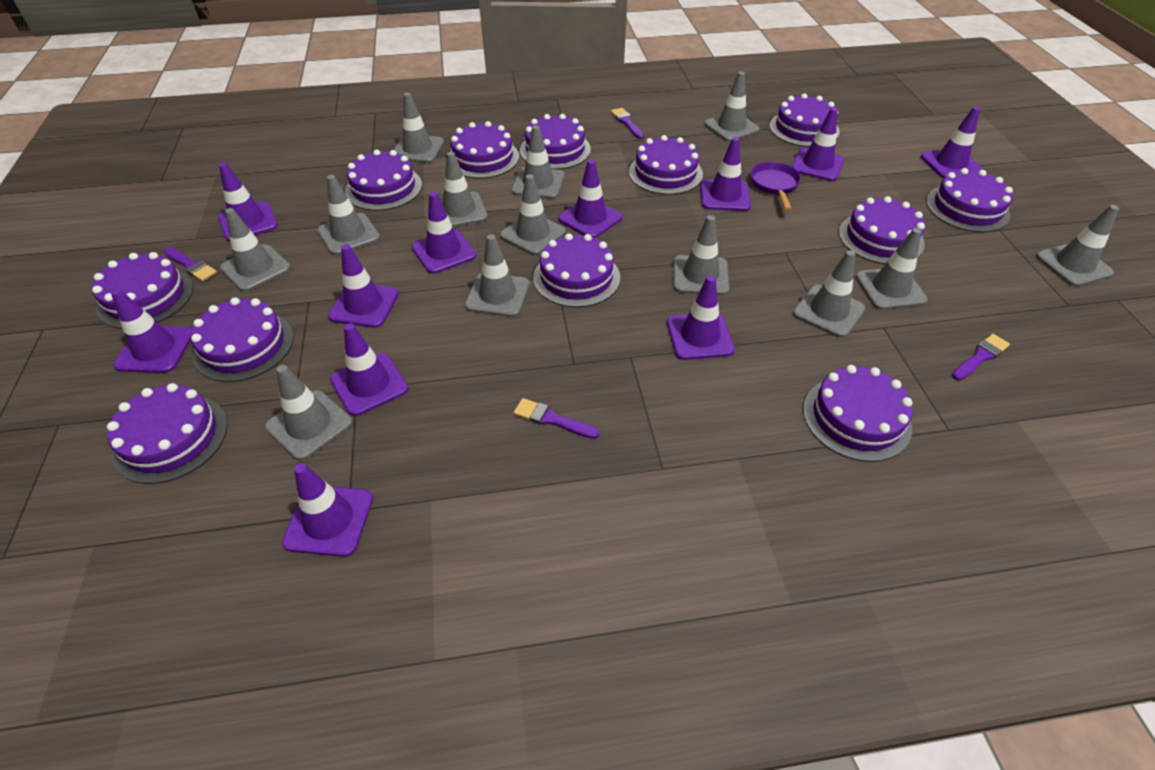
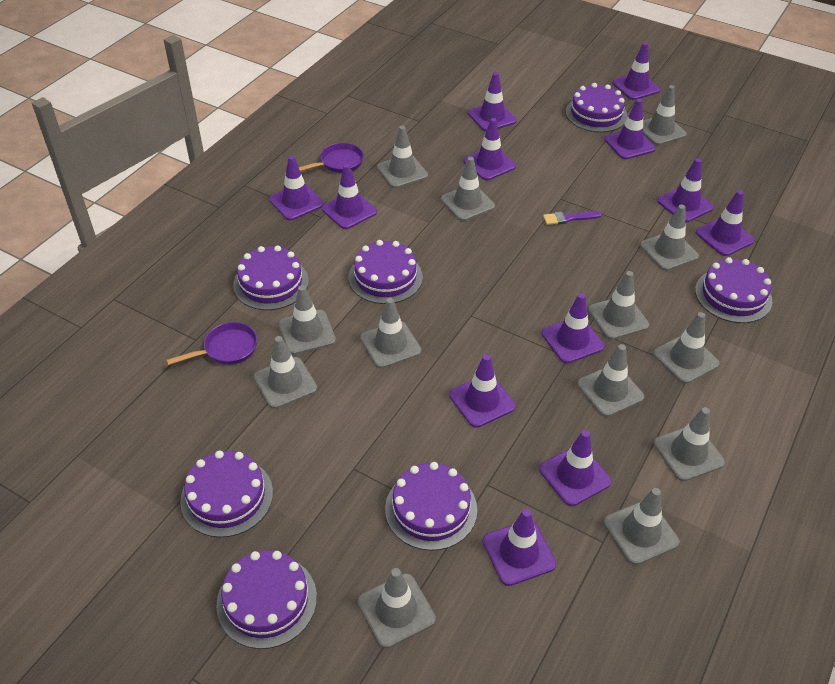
purple brush: [163,247,217,281] [514,398,600,439] [611,108,644,139] [952,334,1010,381] = 4 -> [543,211,602,225] = 1
purple cake: [92,252,193,329] [107,383,228,484] [191,297,293,382] [345,149,422,211] [450,121,519,179] [520,114,591,170] [533,233,620,307] [629,135,703,195] [769,93,840,147] [803,365,913,462] [839,196,925,264] [926,168,1013,232] = 12 -> [180,451,273,537] [216,550,317,649] [233,245,309,310] [349,240,423,304] [385,462,477,551] [566,83,628,132] [695,257,772,323] = 7
purple pan: [750,162,801,211] = 1 -> [166,322,257,365] [299,143,364,173] = 2
purple traffic cone: [111,289,192,373] [218,163,278,242] [282,463,373,557] [328,244,399,328] [330,323,408,416] [411,192,477,274] [558,159,622,238] [667,275,735,360] [700,137,751,211] [792,108,844,181] [921,107,983,178] = 11 -> [269,156,324,220] [322,164,377,229] [449,354,516,428] [464,118,516,180] [468,72,517,131] [483,509,556,586] [539,430,612,506] [542,293,604,363] [604,99,656,159] [612,42,660,100] [657,158,714,223] [696,190,755,256] = 12

